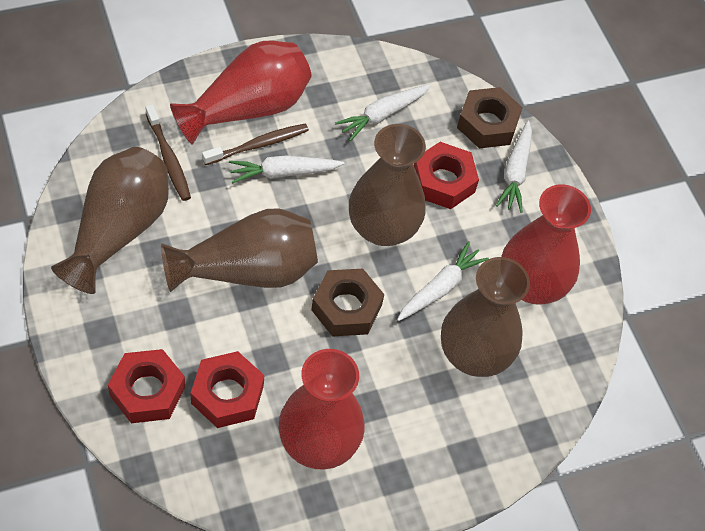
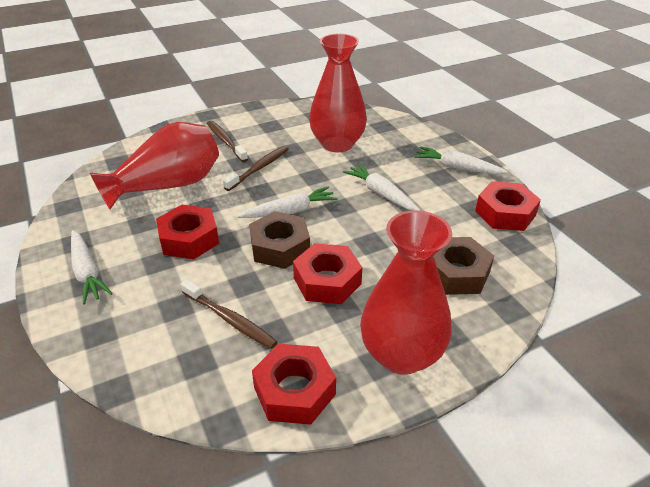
brown toothbrush: [145,104,191,201] [202,124,309,165] = 2 -> [181,279,277,349] [207,120,248,162] [223,146,289,191] = 3
brown vase: [51,147,169,294] [161,208,318,292] [349,124,426,246] [441,257,530,377] = 4 -> none = 0
red nut: [108,349,185,423] [191,351,264,428] [414,142,479,209] = 3 -> [156,205,219,259] [252,344,336,425] [293,243,362,304] [475,181,541,231] = 4

